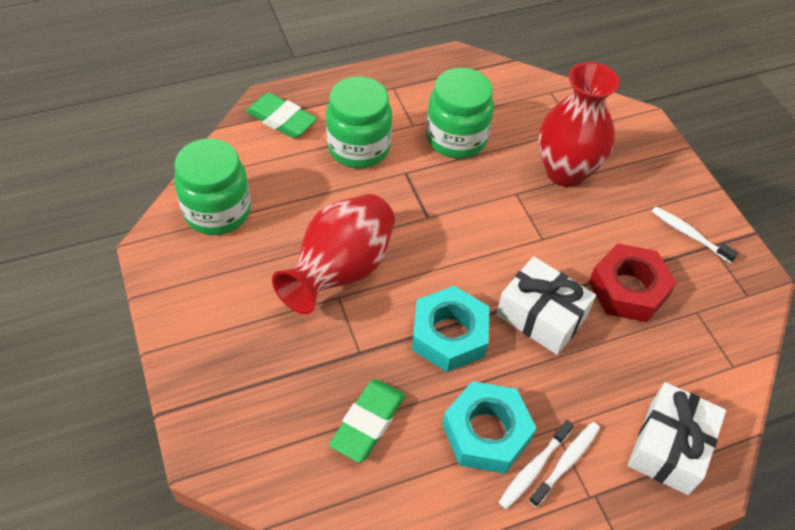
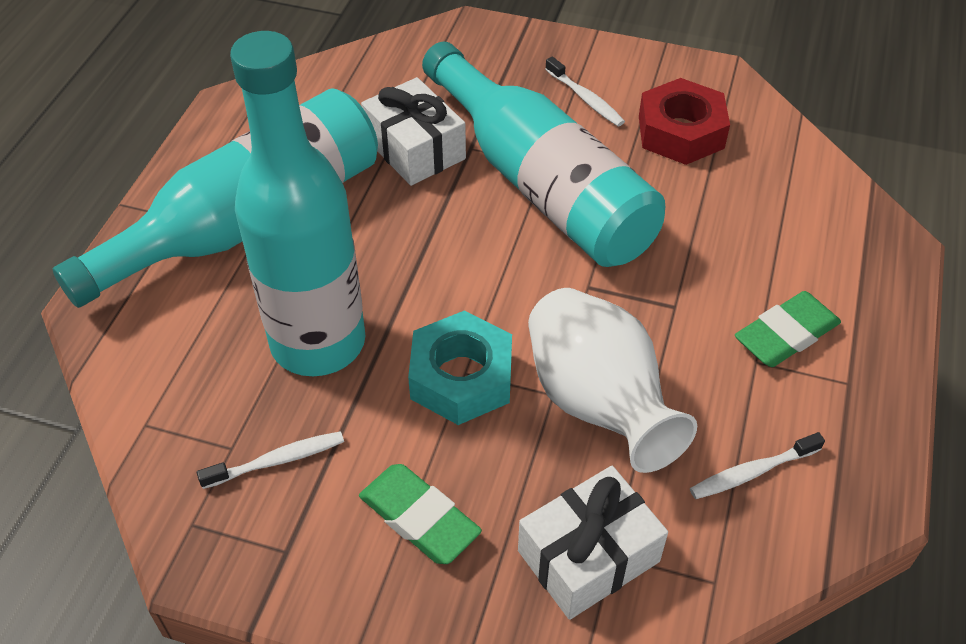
green jar: [174,138,251,235] [326,76,392,168] [426,68,494,158] = 3 -> none = 0
red vase: [272,194,395,314] [538,62,619,187] = 2 -> none = 0
turquoise bottle: none = 0 -> [53,88,378,308] [230,31,365,376] [422,42,665,267] = 3
turquoise nut: [412,286,490,372] [442,381,537,474] = 2 -> [408,311,512,425] = 1
white vase: none = 0 -> [528,288,697,473] = 1

